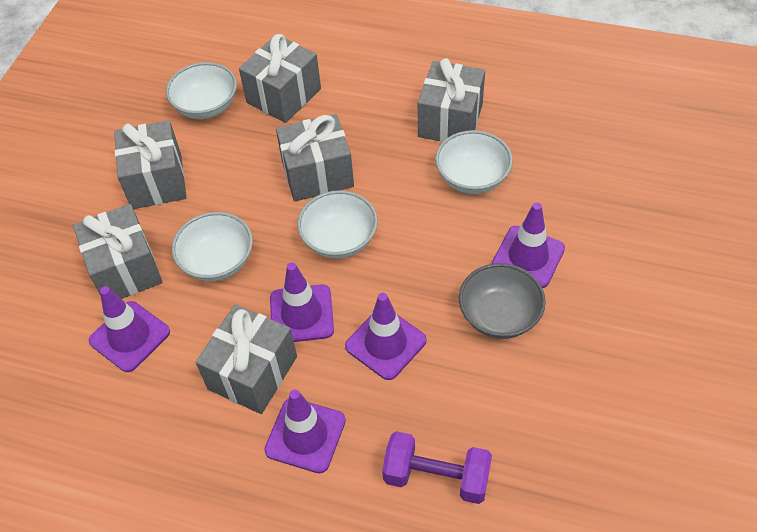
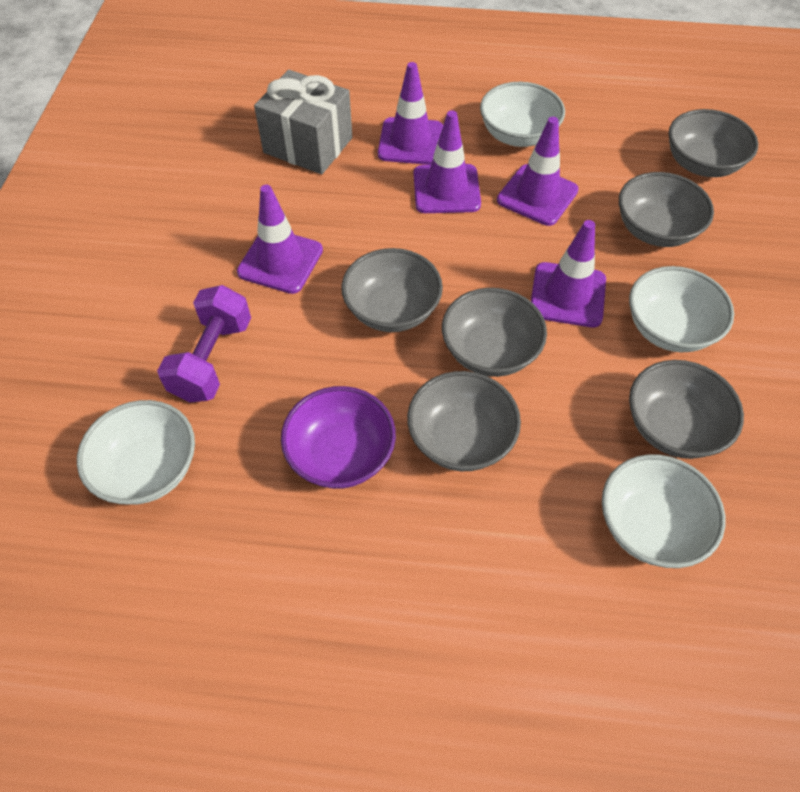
grey bowl: [459,263,546,339] = 1 -> [341,248,443,332] [407,371,521,471] [442,288,547,377] [619,172,714,247] [629,360,744,459] [669,109,758,177] = 6
grey gift: [73,204,163,299] [114,120,187,209] [196,304,297,414] [239,34,321,123] [276,114,354,201] [418,58,485,142] = 6 -> [254,70,352,174] = 1
purple bowl: none = 0 -> [281,386,396,489] = 1

